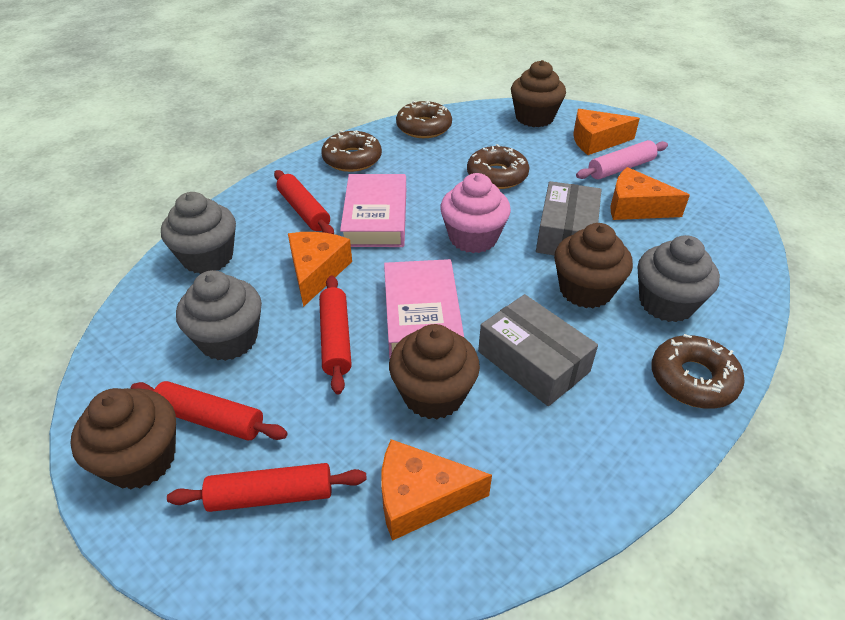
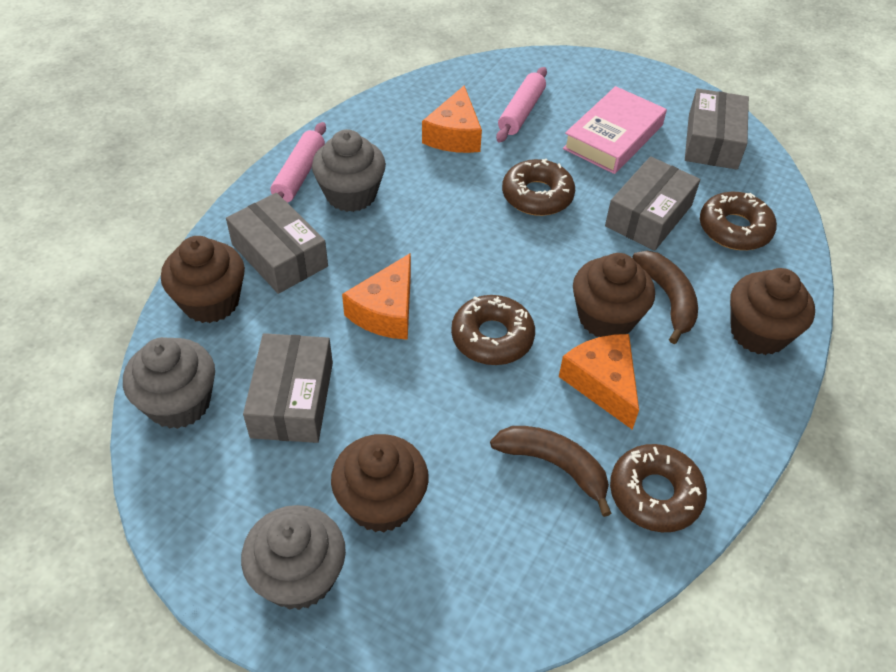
brown banana: none = 0 -> [490,426,611,517] [632,251,698,344] = 2
grey box: [478,294,598,406] [536,181,602,255] = 2 -> [226,193,328,294] [243,333,333,443] [605,156,700,251] [685,88,749,170] = 4
orange cheese: [288,232,352,307] [381,439,492,541] [573,109,640,155] [611,167,690,220] = 4 -> [342,253,411,340] [422,85,482,153] [559,334,639,430] = 3
pink book: [340,174,406,247] [384,259,464,358] = 2 -> [563,86,667,174] = 1
pink cupcake: [440,173,511,253] = 1 -> none = 0
pink rolling pin: [576,140,668,179] = 1 -> [270,122,326,202] [496,67,547,143] = 2
red rolling pin: [131,381,288,440] [167,463,367,512] [274,170,334,234] [319,275,352,394] = 4 -> none = 0

